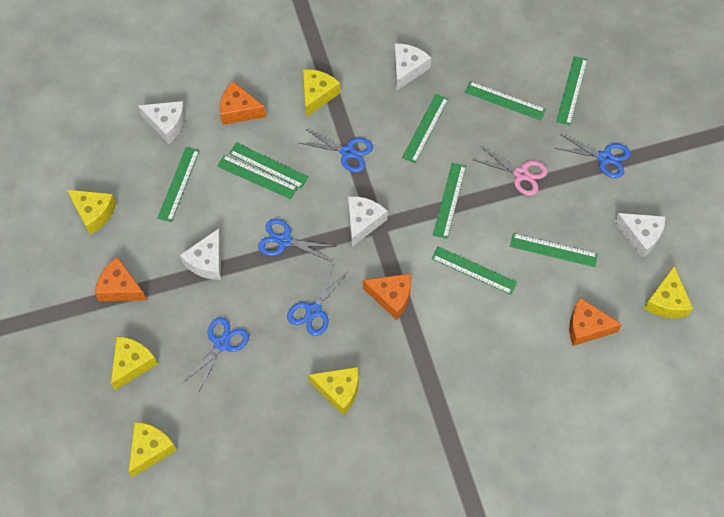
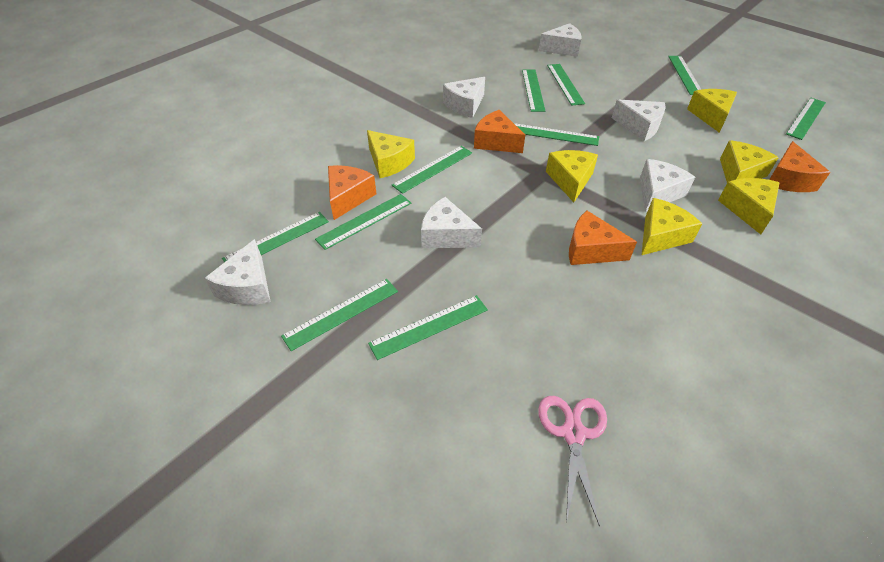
blue scissors: [183,317,249,391] [258,219,337,261] [287,266,348,336] [300,129,373,172] [555,134,631,178] = 5 -> none = 0
green ruler: [158,147,200,222] [217,155,298,199] [229,142,308,188] [402,94,449,163] [431,247,517,295] [433,163,466,239] [465,81,546,121] [510,233,598,267] [556,56,588,125] = 9 -> [222,212,329,262] [281,279,398,351] [315,194,411,250] [368,295,488,360] [392,146,472,194] [514,123,599,146] [522,69,545,112] [547,64,585,106] [668,56,701,95] [786,98,826,140] = 10
white cheese: [138,101,186,144] [180,228,221,280] [348,196,388,247] [394,43,431,91] [614,213,666,258] = 5 -> [205,239,271,305] [421,197,482,248] [443,77,485,118] [539,23,582,57] [612,99,666,141] [640,159,695,212] = 6

